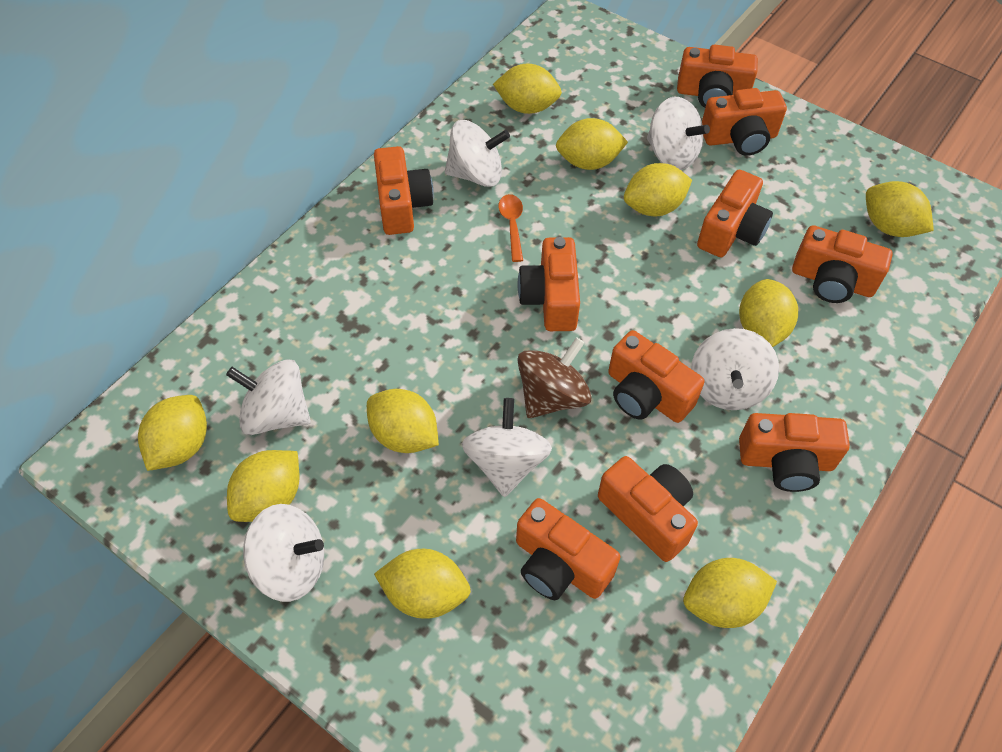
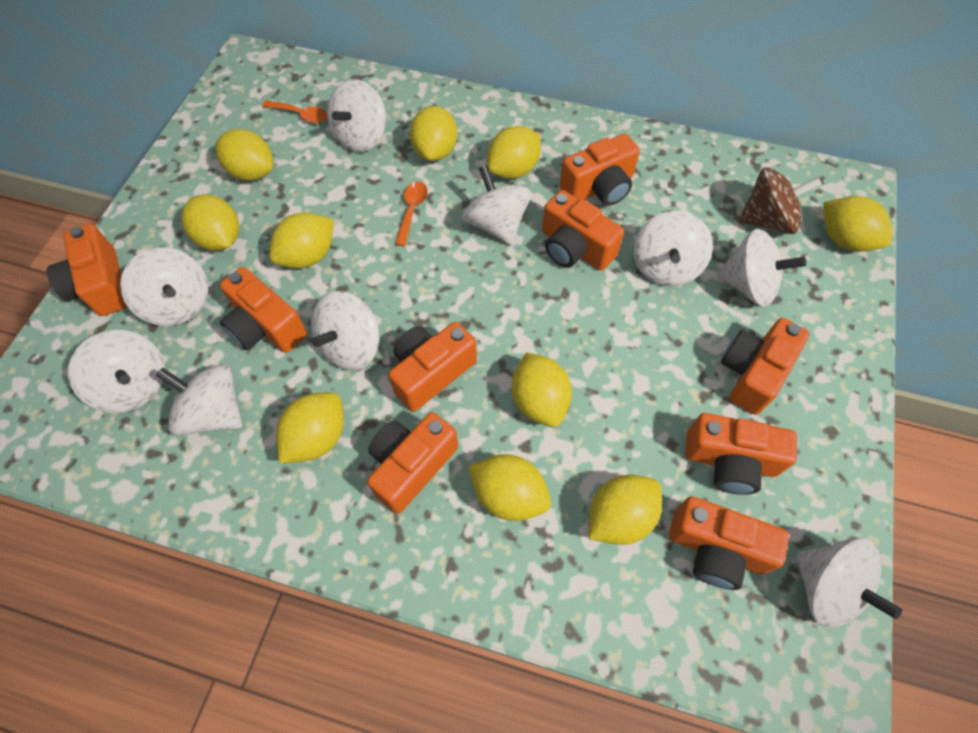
orange camera: [374,146,434,235] [516,498,621,600] [518,237,580,331] [598,456,698,562] [608,330,705,423] [677,44,758,108] [697,170,773,257] [702,88,787,156] [739,413,850,492] [792,225,893,303] = 10 -> [46,224,127,316] [220,267,307,353] [367,412,458,514] [388,322,477,412] [542,190,624,271] [559,134,640,206] [669,496,789,590] [685,413,797,495] [721,318,810,415] = 9
orange spoon: [498,194,523,262] = 1 -> [262,100,327,123] [395,181,428,246] = 2
white spinning top: [226,359,311,435] [243,504,324,602] [445,120,510,187] [462,398,552,497] [647,97,710,170] [691,328,779,410] = 6 -> [68,330,165,413] [120,247,208,326] [156,364,242,436] [311,291,379,370] [327,79,386,152] [463,165,531,245] [634,211,713,287] [717,229,806,307] [796,537,902,628] = 9

